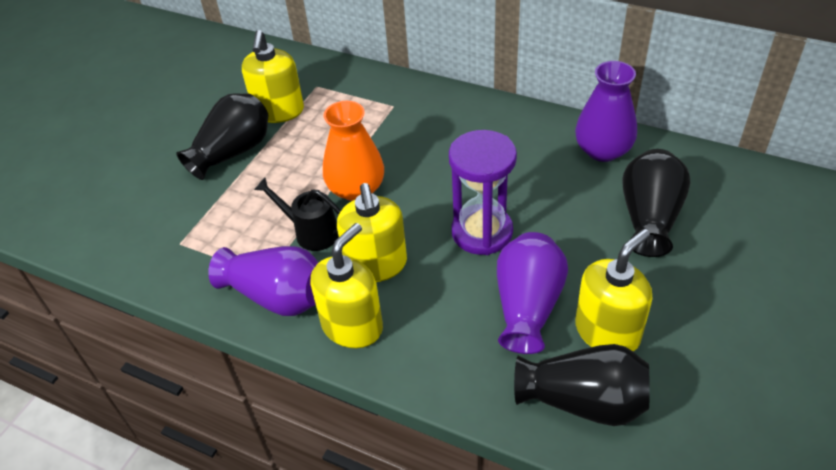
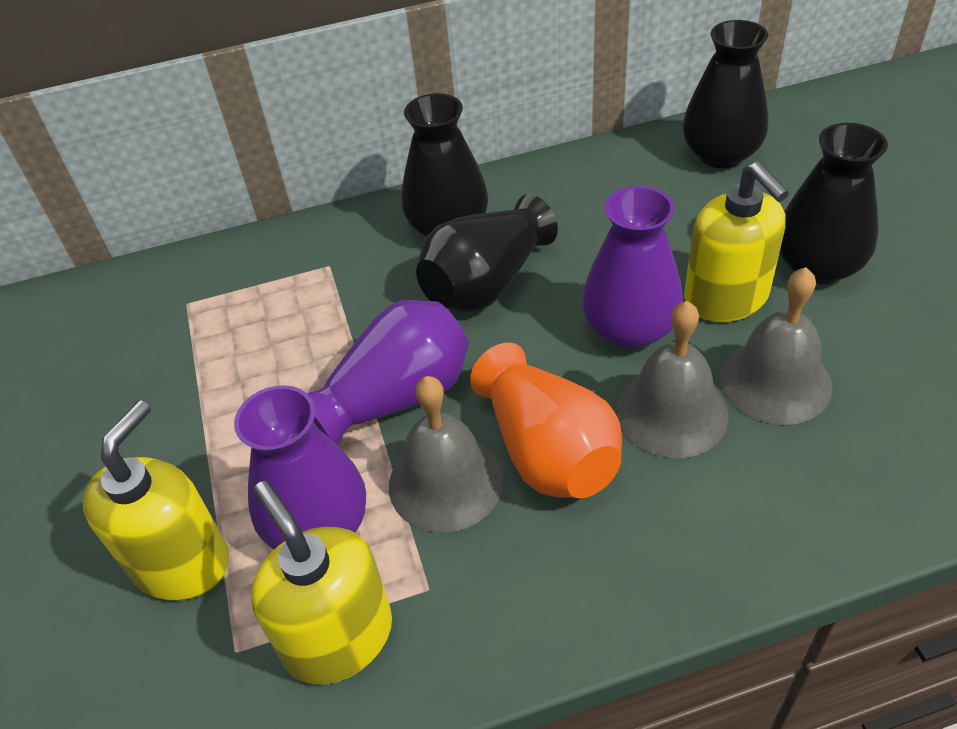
black vase: [176,93,269,180] [514,344,649,426] [622,149,690,257] = 3 -> [401,93,488,236] [416,194,558,313] [683,20,768,168] [780,123,888,284] = 4
black watering can: [254,177,341,251] = 1 -> none = 0
grey bell: none = 0 -> [389,376,503,533] [616,301,729,458] [720,267,833,425] = 3
purple hourglass: [449,130,517,255] = 1 -> none = 0
yellow soap dispenser: [242,30,304,123] [311,223,383,348] [337,183,407,282] [575,229,652,352] = 4 -> [83,401,229,601] [251,481,392,684] [684,161,789,322] = 3

